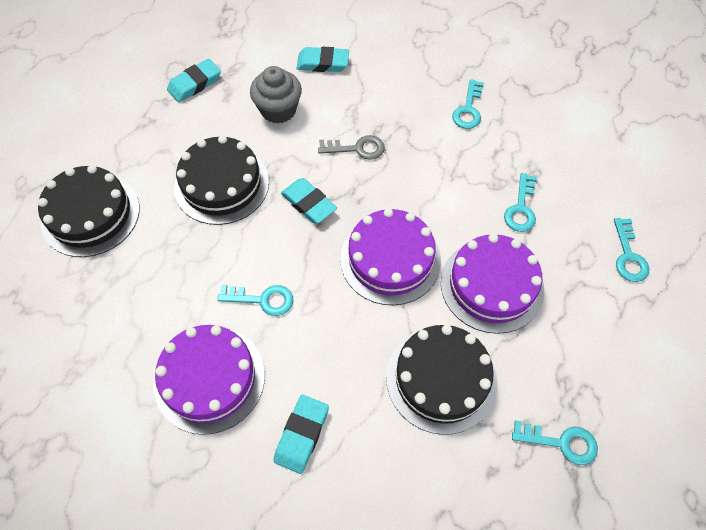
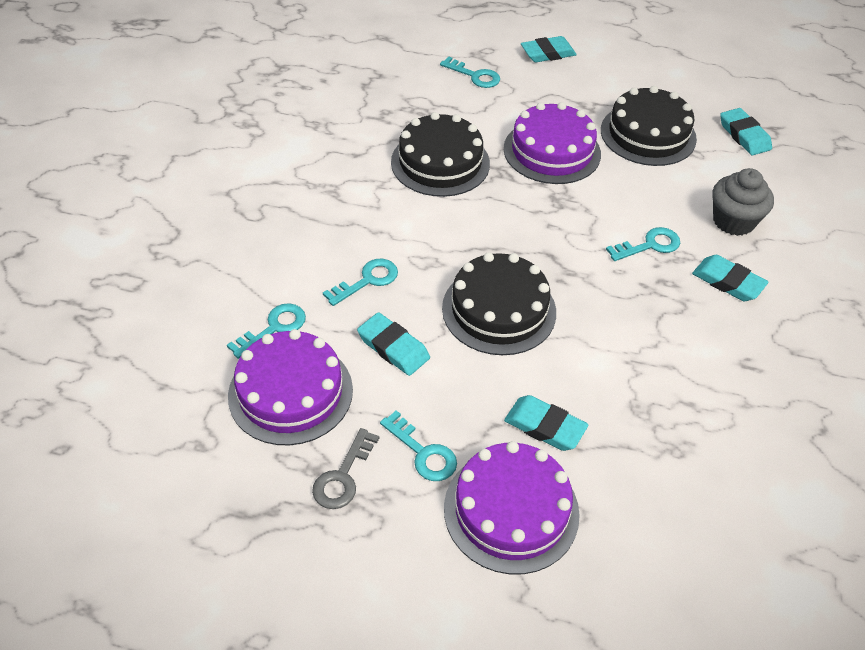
turquoise eraser: [167,59,221,102] [274,395,329,474] [281,178,337,224] [297,47,349,72] = 4 -> [357,312,430,376] [504,395,588,451] [521,36,577,62] [692,255,768,301] [720,108,772,155] = 5

